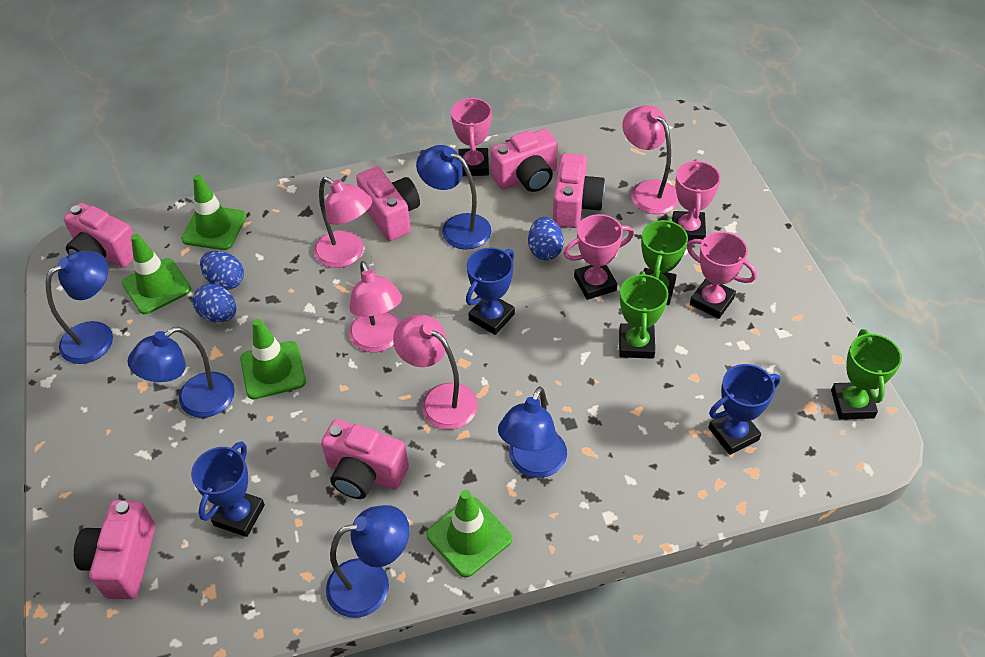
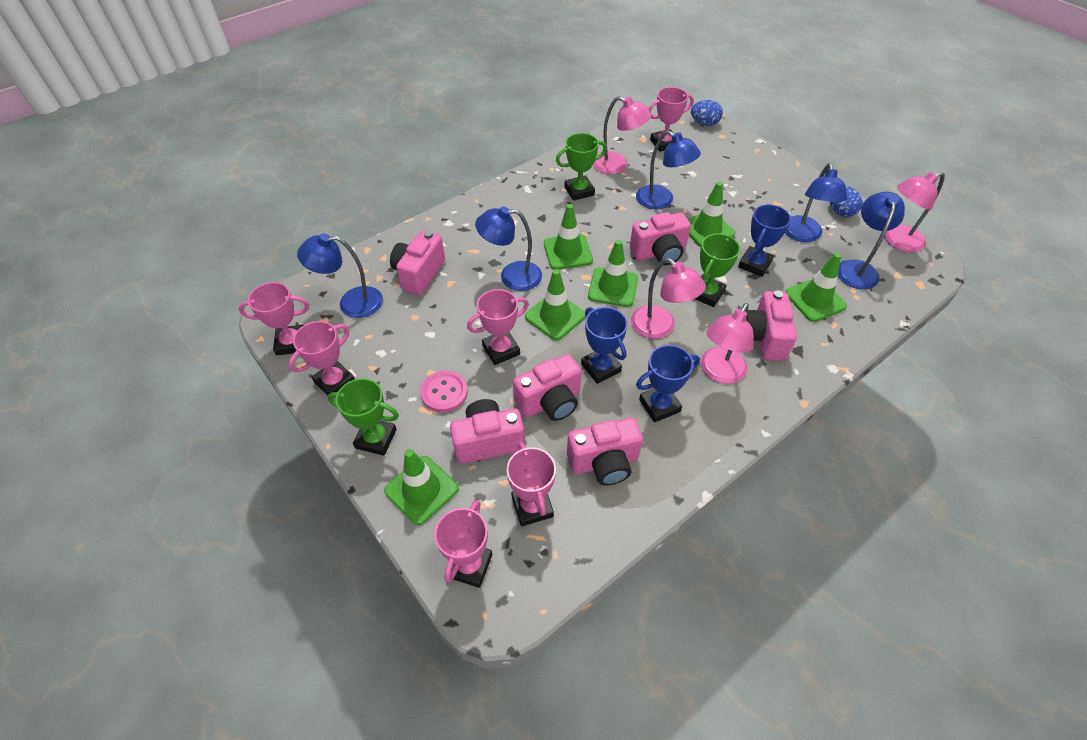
blue egg: [192,283,237,322] [200,251,244,290] [528,217,564,260] = 3 -> [691,100,723,126] [830,186,863,217] = 2
green traffic cone: [122,234,191,314] [181,174,246,250] [240,319,306,399] [426,490,512,577] = 4 -> [384,449,459,525] [525,269,585,340] [544,204,593,270] [588,240,638,307] [688,182,735,247] [786,253,847,322] = 6
pink button: none = 0 -> [420,371,468,412] = 1
pink trophy: [451,97,492,176] [563,214,634,300] [672,159,721,242] [687,232,757,319] = 4 -> [239,282,309,355] [288,321,355,398] [434,500,492,588] [467,289,529,365] [506,442,556,527] [648,87,694,152] = 6

